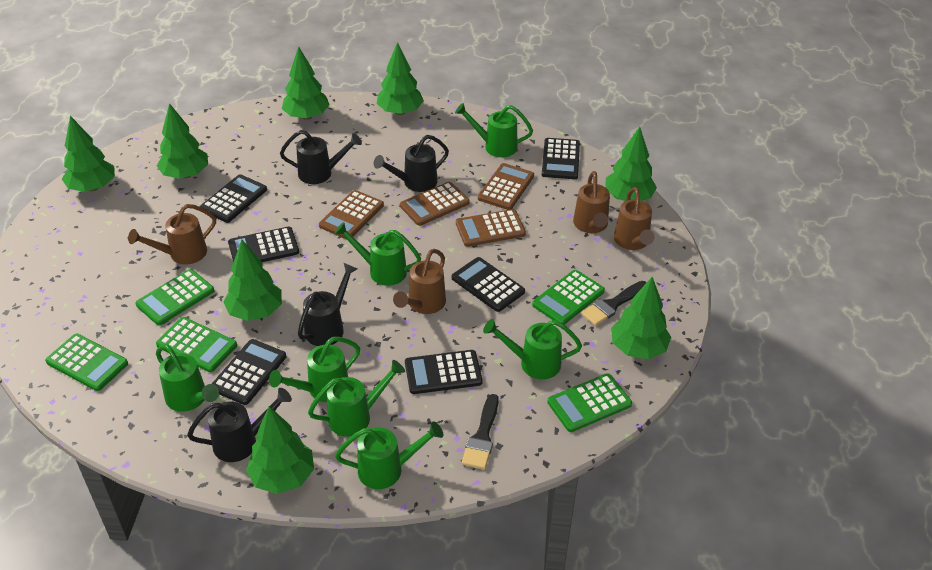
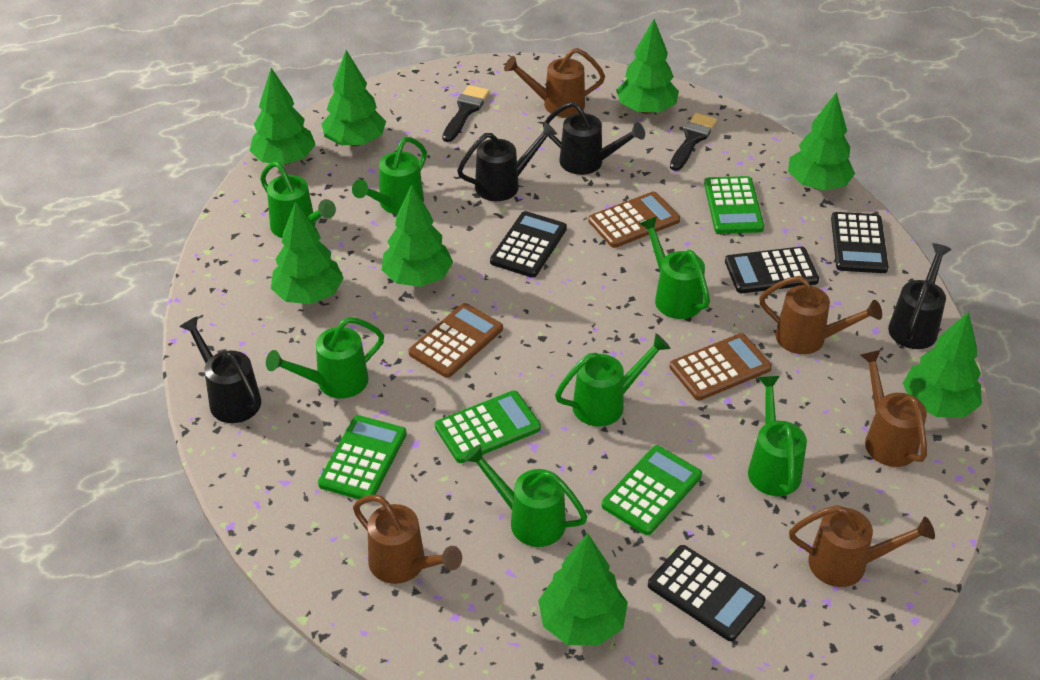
black calculator: [200,174,267,223] [212,339,286,405] [228,227,299,262] [405,350,483,394] [452,257,525,312] [542,138,580,179] = 6 -> [490,211,567,278] [648,545,765,641] [725,247,819,293] [831,212,889,273] = 4
brown calculator: [319,190,384,240] [400,182,470,226] [456,209,526,247] [478,163,534,210] = 4 -> [408,303,503,378] [588,191,680,248] [669,333,772,401] = 3
brown watering can: [128,204,216,264] [393,249,446,314] [573,171,610,233] [614,187,655,250] = 4 -> [353,495,462,584] [504,48,605,117] [759,276,882,354] [789,505,935,587] [860,350,927,467] = 5
green calculator: [45,334,128,391] [135,269,214,325] [156,317,237,372] [532,270,605,325] [547,373,632,432] = 5 -> [318,415,407,499] [435,391,541,463] [602,445,702,535] [704,176,764,234] = 4

